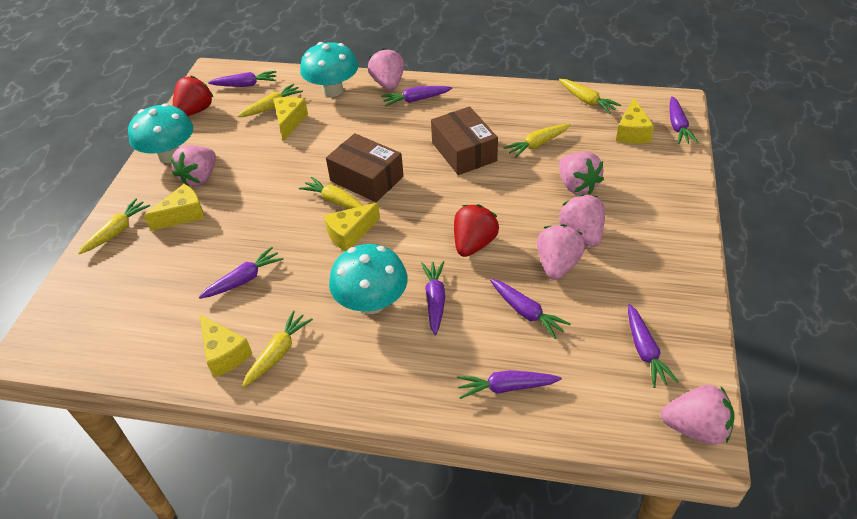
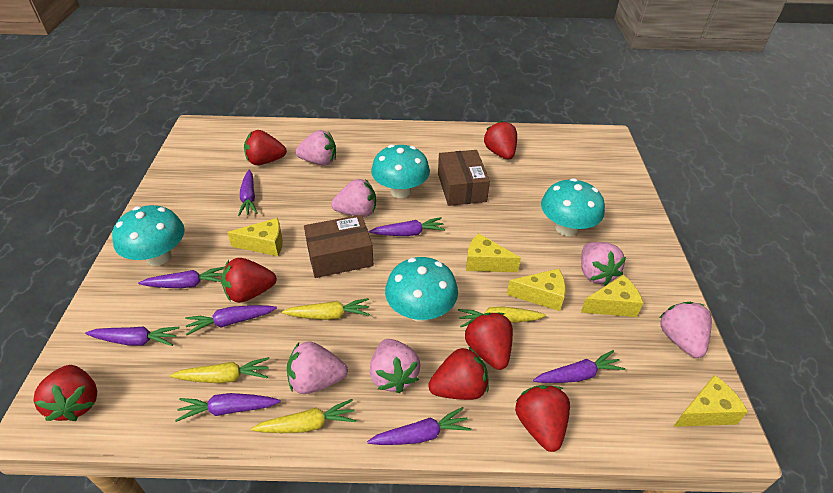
red strawberry: [173,75,214,116] [454,204,499,257] = 2 -> [33,365,97,421] [221,258,277,303] [244,130,287,165] [428,346,489,400] [465,313,513,370] [484,121,517,160] [515,385,570,452] = 7
turquoise mushroom: [128,104,193,163] [300,42,358,97] [329,244,408,314] = 3 -> [112,205,185,266] [371,145,430,198] [385,257,458,322] [541,178,605,236] = 4
yellow carrot: [79,198,150,254] [237,84,303,117] [242,310,313,387] [299,177,364,209] [503,124,571,158] [559,79,621,114] = 6 -> [170,357,269,383] [251,399,356,433] [282,298,370,320] [458,306,546,327] = 4

